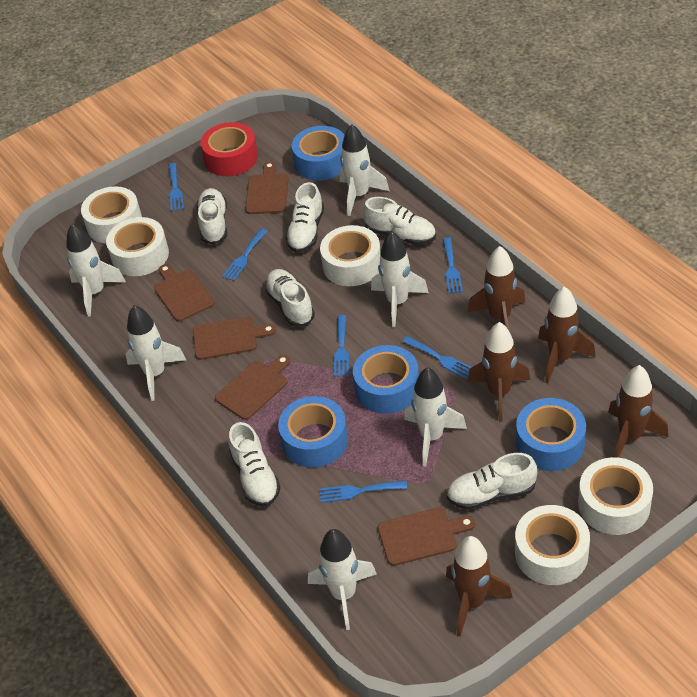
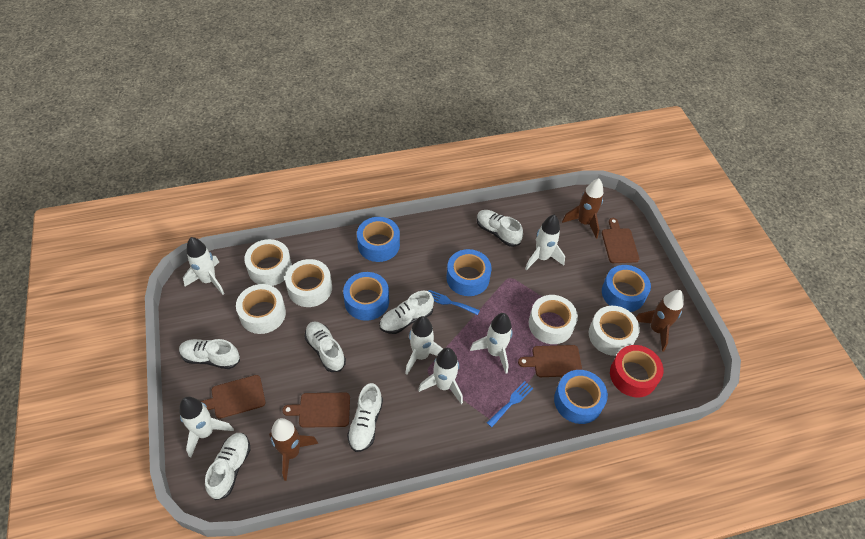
blue fork: [169,163,184,211] [222,228,267,281] [320,481,407,503] [334,315,349,377] [403,336,472,379] [443,237,463,294] = 6 -> [428,290,480,315] [487,381,533,427] = 2
blue tape: [278,396,348,468] [292,126,345,181] [353,345,419,414] [516,398,586,471] = 4 -> [343,272,389,321] [357,217,400,262] [446,249,492,296] [554,370,608,424] [602,265,651,312] = 5
brown cutting board: [154,264,214,322] [193,317,276,360] [215,355,291,420] [245,162,288,214] [378,507,475,566] = 5 -> [200,375,266,419] [282,393,350,428] [518,345,582,377] [602,218,639,263] = 4
brown rocket: [446,536,513,637] [467,246,525,330] [468,322,530,421] [538,286,596,383] [608,365,668,458] = 5 -> [269,418,318,481] [562,178,603,239] [636,290,684,352] = 3

